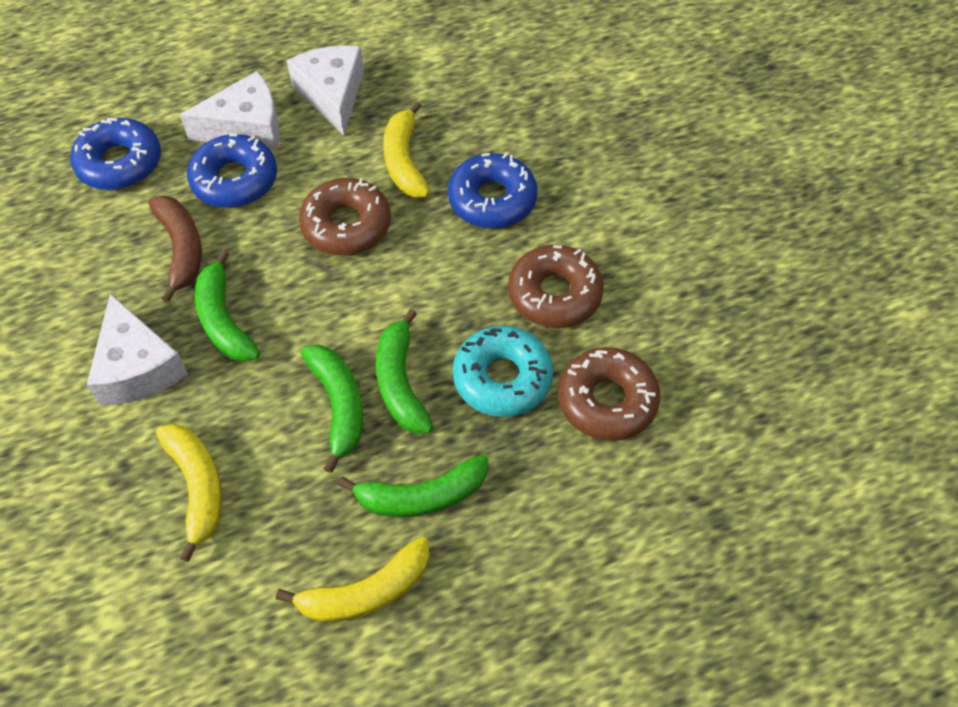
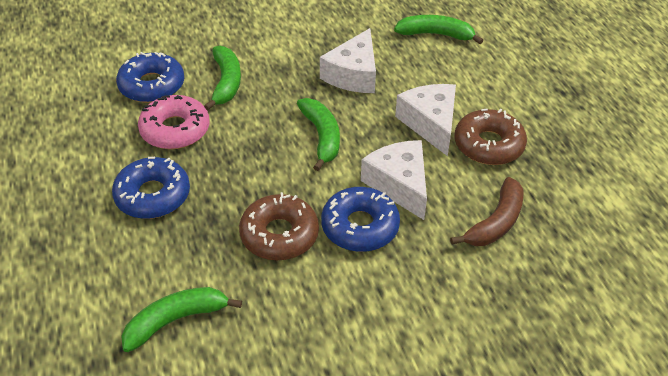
brown donut: [299,178,391,255] [508,245,604,328] [558,347,660,441] = 3 -> [239,192,319,260] [455,109,527,165] = 2
pink donut: none = 0 -> [138,95,209,149] = 1
turquoise donut: [453,326,553,417] = 1 -> none = 0
yellow banana: [156,424,222,562] [276,537,430,622] [383,101,430,197] = 3 -> none = 0

